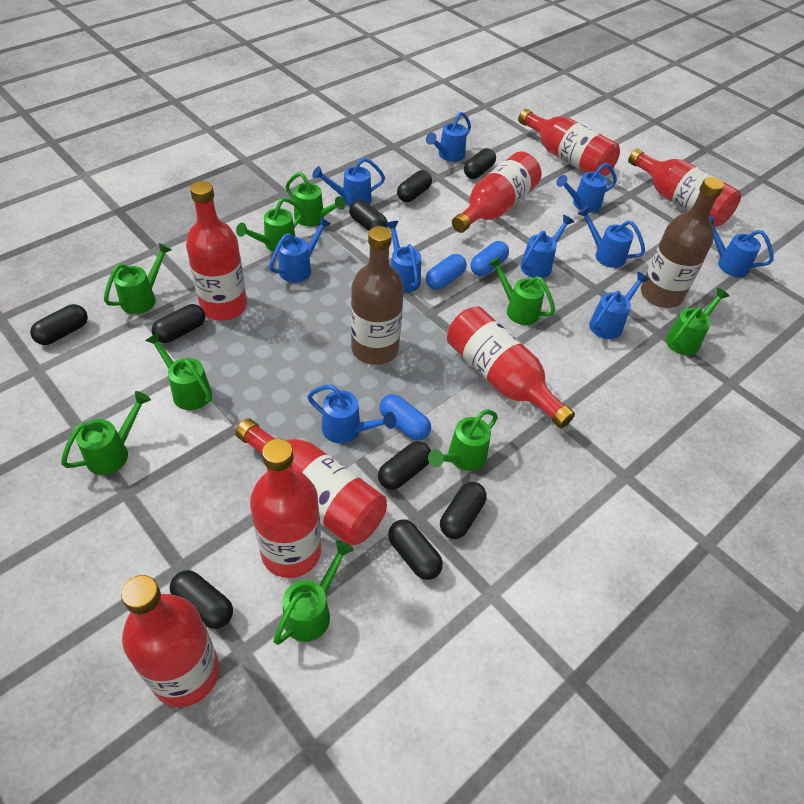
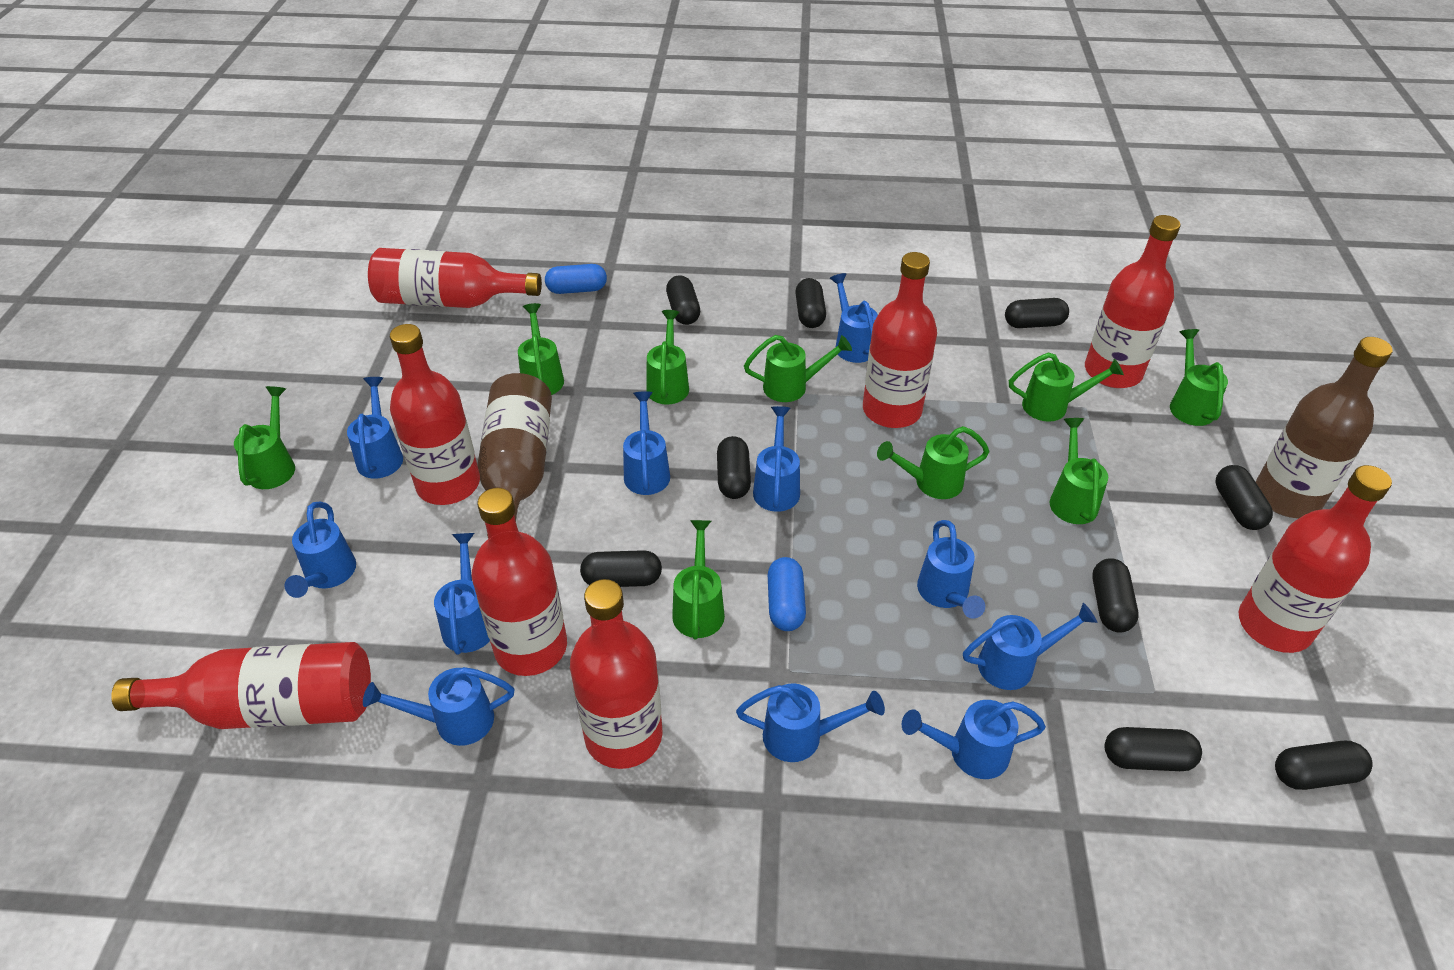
blue capsule: [380,394,431,440] [426,254,467,290] [470,241,509,276] = 3 -> [545,264,607,294] [768,557,806,631] = 2
blue watering can: [269,217,331,283] [307,385,396,443] [312,158,385,207] [386,221,421,292] [426,112,471,162] [520,215,574,278] [556,163,617,212] [577,206,645,268] [589,272,649,339] [709,216,774,277] = 10 -> [285,502,356,598] [347,377,403,478] [363,667,514,746] [434,533,490,654] [623,391,670,495] [736,683,885,762] [753,406,800,512] [830,273,878,363] [902,700,1046,779] [917,520,985,619] [963,603,1097,690] = 11

